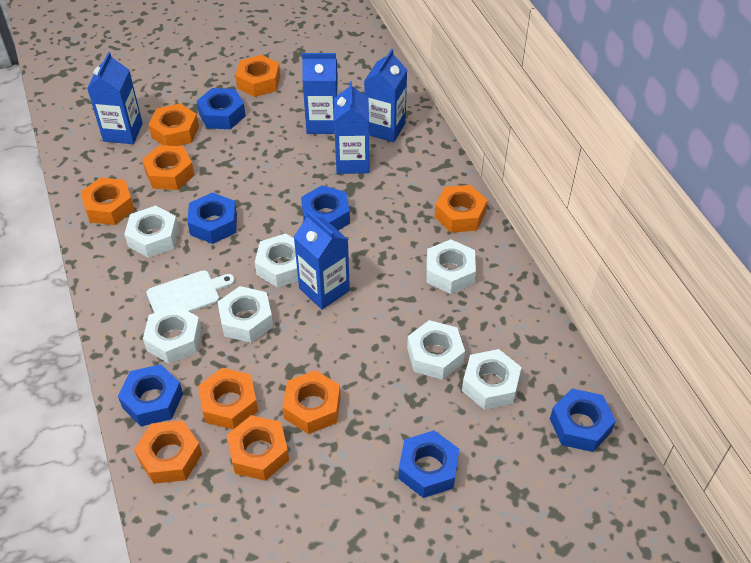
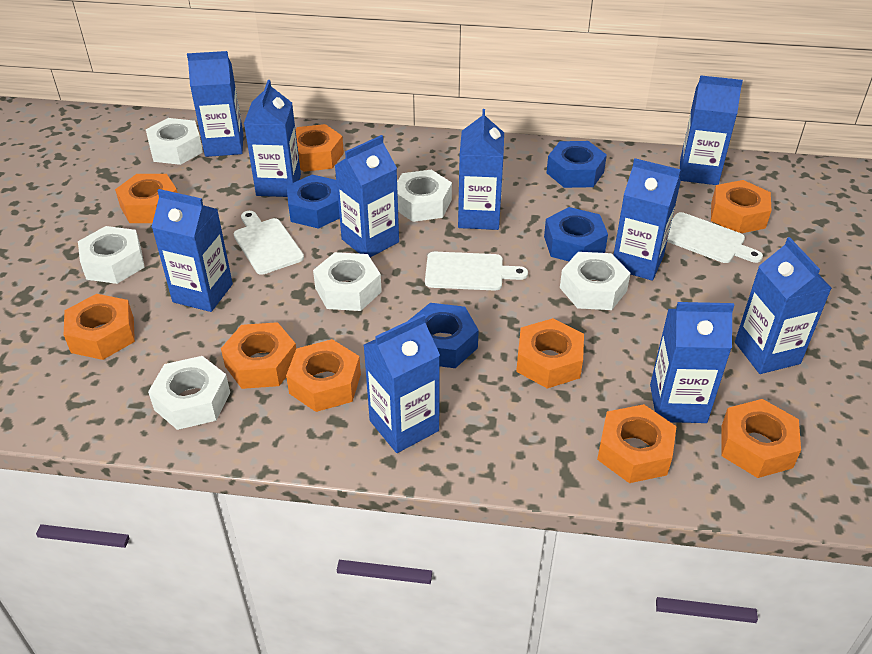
blue carton: [87,52,143,144] [294,211,350,310] [302,53,338,134] [334,81,370,174] [364,49,407,142] = 5 -> [152,189,233,312] [187,51,243,157] [244,80,301,197] [334,135,399,257] [364,314,440,453] [458,109,504,230] [613,158,681,281] [650,302,734,423] [679,75,743,185] [735,237,832,374] = 10
blue nut: [118,364,183,426] [187,192,237,244] [197,88,246,129] [301,185,350,230] [398,430,459,498] [550,388,616,452] = 6 -> [287,175,340,229] [408,303,479,368] [544,207,608,261] [547,141,607,188] = 4
white cutting board: [147,270,235,313] = 1 -> [233,211,304,275] [425,252,528,291] [667,212,763,263] = 3
white nut: [124,205,179,258] [143,305,202,364] [218,286,273,343] [255,233,298,288] [407,320,465,380] [426,239,476,294] [462,349,521,410] = 7 -> [78,226,145,284] [146,118,203,165] [148,356,230,430] [313,252,382,311] [397,170,452,222] [560,252,630,310] = 6

